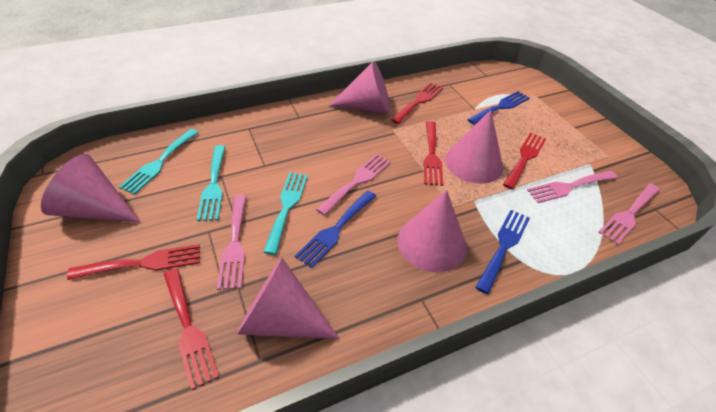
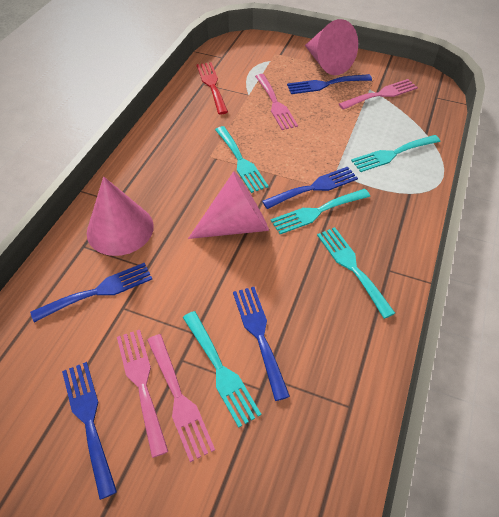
blue fork: [295,191,376,268] [467,91,530,125] [475,210,530,294] = 3 -> [30,263,152,322] [62,362,117,500] [233,287,290,401] [262,167,358,209] [287,74,372,94] = 5
pink cone: [41,154,140,222] [237,257,340,339] [329,61,391,113] [397,190,467,273] [445,110,503,184] = 5 -> [87,176,154,256] [188,171,269,239] [305,19,358,75] = 3
red fork: [67,244,200,280] [164,268,219,390] [391,82,443,124] [423,121,443,186] [503,133,546,190] = 5 -> [196,62,228,114] = 1
turquoise fork: [119,129,199,195] [197,145,226,221] [263,172,308,255] = 3 -> [183,311,261,428] [215,126,269,193] [271,189,370,234] [317,227,395,319] [351,135,440,172] = 5

